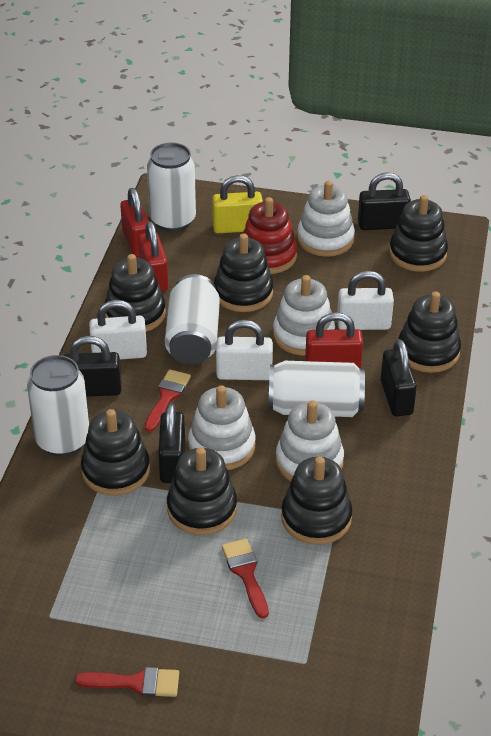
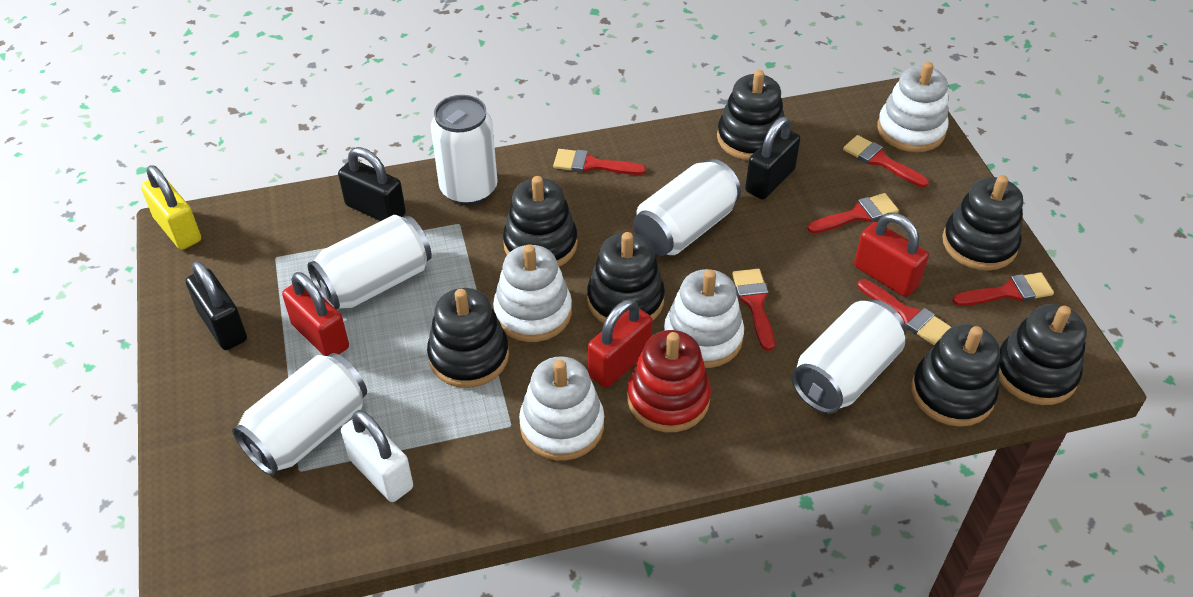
black padlock: [64,336,122,397] [158,403,185,483] [358,172,411,230] [381,339,417,417] = 4 -> [186,261,247,350] [338,147,406,221] [745,117,801,199] = 3
red brush: [75,667,179,697] [145,369,191,432] [222,539,269,618] = 3 -> [553,149,646,175] [732,269,775,351] [808,193,899,233] [843,135,929,188] [857,279,951,345] [952,272,1054,306] = 6
white can: [27,355,89,456] [147,142,196,232] [165,274,220,365] [269,361,365,417] = 4 -> [232,353,367,476] [307,215,432,310] [431,95,498,206] [633,159,741,256] [791,300,906,414] = 5
white padlock: [89,300,147,360] [216,320,273,380] [337,271,394,330] = 3 -> [341,410,413,502] = 1

